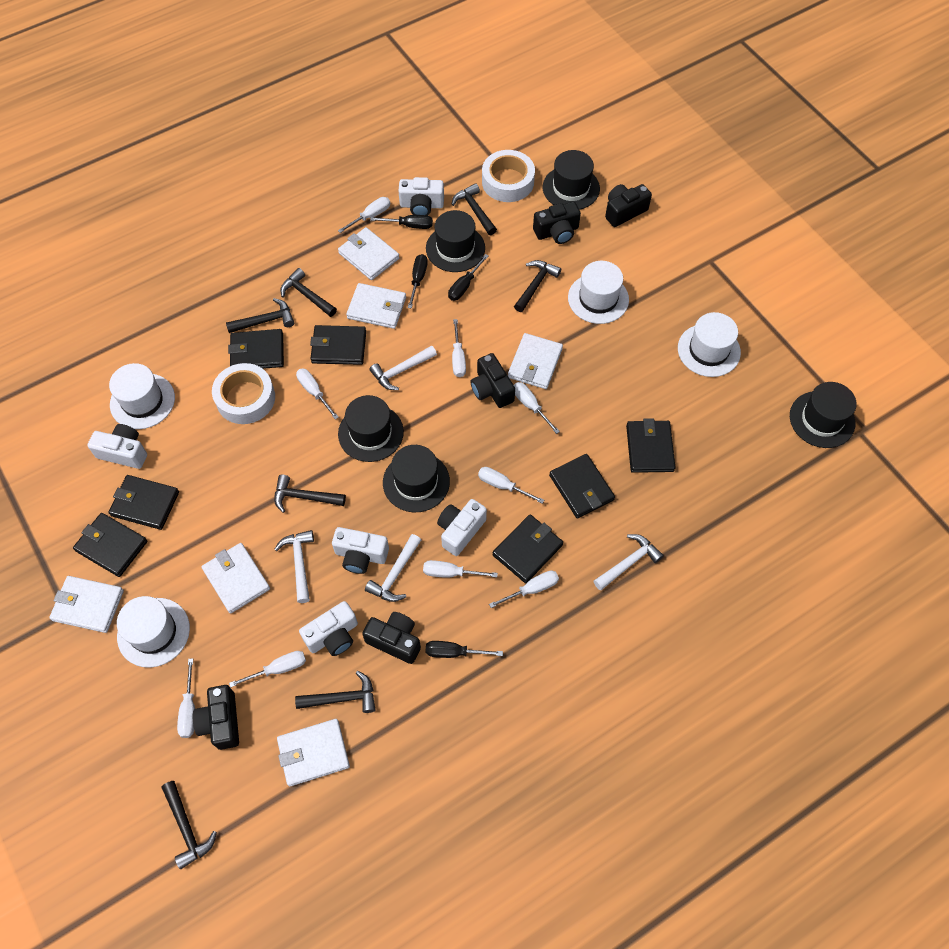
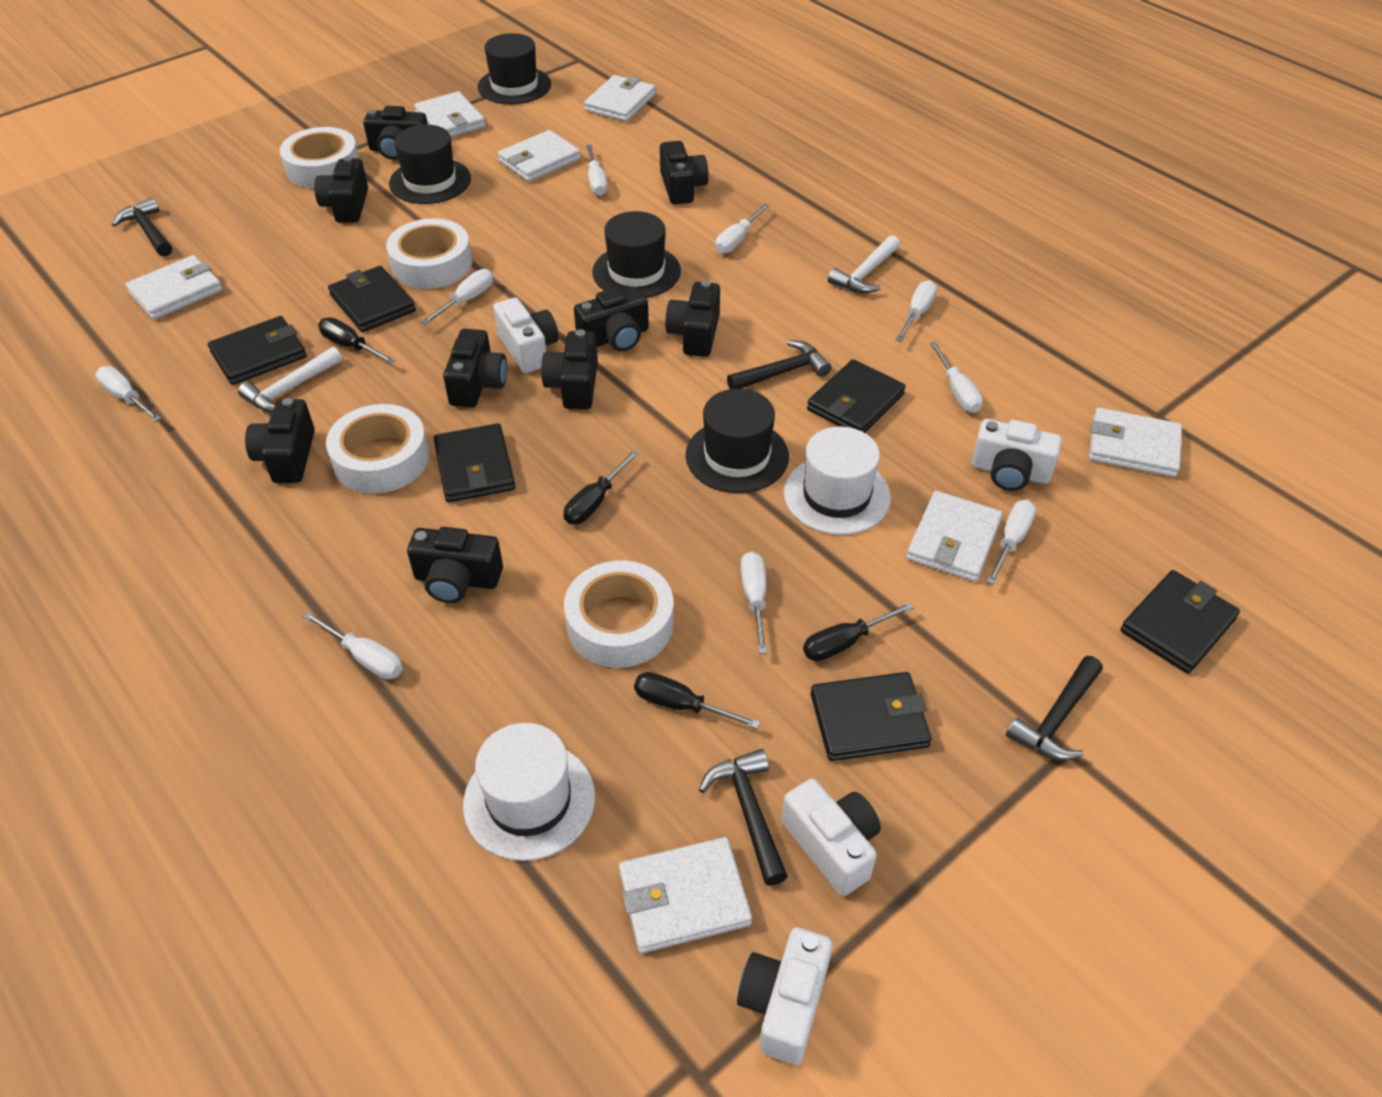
black camera: [193,685,239,750] [362,612,421,664] [470,353,515,408] [533,202,581,244] [605,184,652,227] = 5 -> [245,398,315,483] [314,156,368,223] [363,106,428,160] [407,527,503,603] [443,329,507,407] [541,329,598,409] [574,287,649,351] [660,141,709,204] [665,281,720,357] = 9
black hammer: [161,781,217,869] [226,298,294,333] [274,475,346,513] [280,268,337,317] [295,671,376,713] [451,183,497,235] [514,260,561,312] = 7 -> [112,197,172,257] [699,749,788,886] [727,340,831,389] [1006,656,1103,760] = 4
black hat: [338,395,404,462] [383,445,450,512] [426,210,485,272] [543,150,600,210] [790,382,857,448] = 5 -> [389,125,471,204] [478,33,551,104] [592,211,681,298] [686,389,789,493] = 4
black wallet: [73,513,147,577] [108,475,179,530] [228,329,284,369] [310,325,366,365] [492,514,563,583] [549,454,615,518] [626,418,676,473] = 7 -> [208,316,307,385] [328,266,416,332] [434,423,515,502] [807,359,906,433] [811,672,932,761] [1120,570,1240,674] = 6
white camera: [87,424,147,469] [299,601,358,656] [332,527,389,574] [398,177,444,216] [437,499,487,556] = 5 -> [493,298,559,373] [737,927,833,1065] [782,778,881,896] [971,419,1062,491] = 4
white hammer: [274,530,314,603] [365,534,421,602] [369,345,437,390] [594,534,664,590] = 4 -> [238,346,342,413] [828,235,900,293] = 2
white hat: [109,363,175,429] [117,596,190,668] [568,261,629,324] [678,312,741,377] = 4 -> [463,723,595,861] [784,427,891,535] = 2
white tape: [212,363,275,424] [482,150,535,202] = 2 -> [280,127,359,188] [326,404,429,494] [386,218,472,289] [564,560,674,668] = 4
white wallet: [49,576,124,633] [201,543,270,613] [277,719,350,787] [338,227,399,280] [346,283,406,329] [508,333,563,389] = 6 -> [125,255,223,320] [414,91,485,137] [498,130,581,182] [584,75,656,122] [619,837,752,953] [906,491,1003,582] [1089,408,1182,477] = 7

